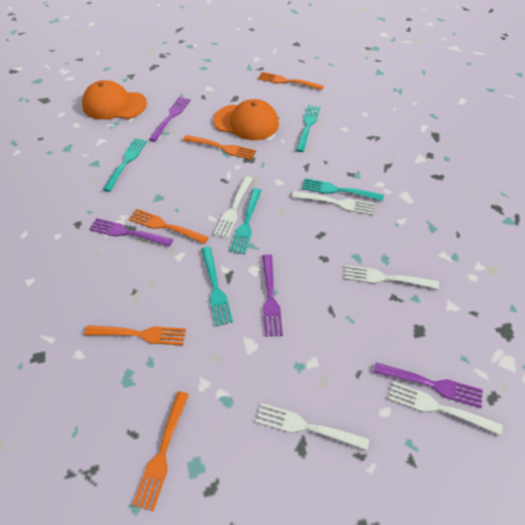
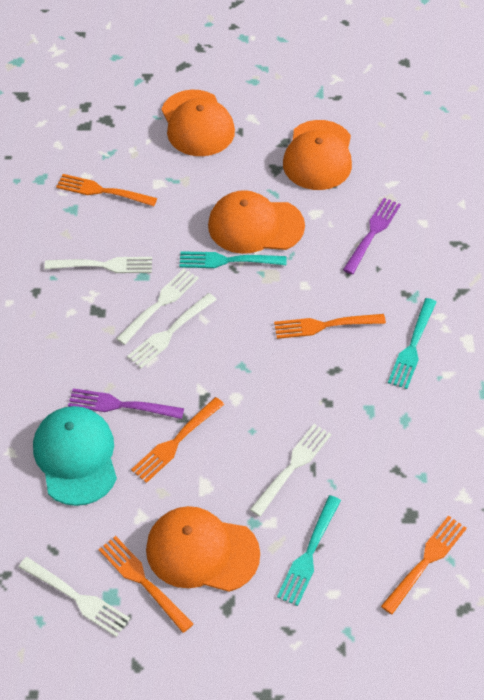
orange cap: [82,80,147,120] [213,99,279,140] = 2 -> [146,506,260,592] [161,90,235,156] [208,190,305,254] [283,120,352,190] = 4
purple fork: [89,218,173,247] [149,97,191,142] [262,254,283,337] [374,362,483,408] = 4 -> [68,388,184,419] [343,198,401,274] = 2
turquoise cap: none = 0 -> [33,406,117,506] = 1
turquoise fork: [103,138,147,192] [201,247,233,326] [230,188,262,254] [296,105,320,152] [302,178,384,201] = 5 -> [179,251,287,268] [277,495,341,606] [388,298,436,389] = 3

